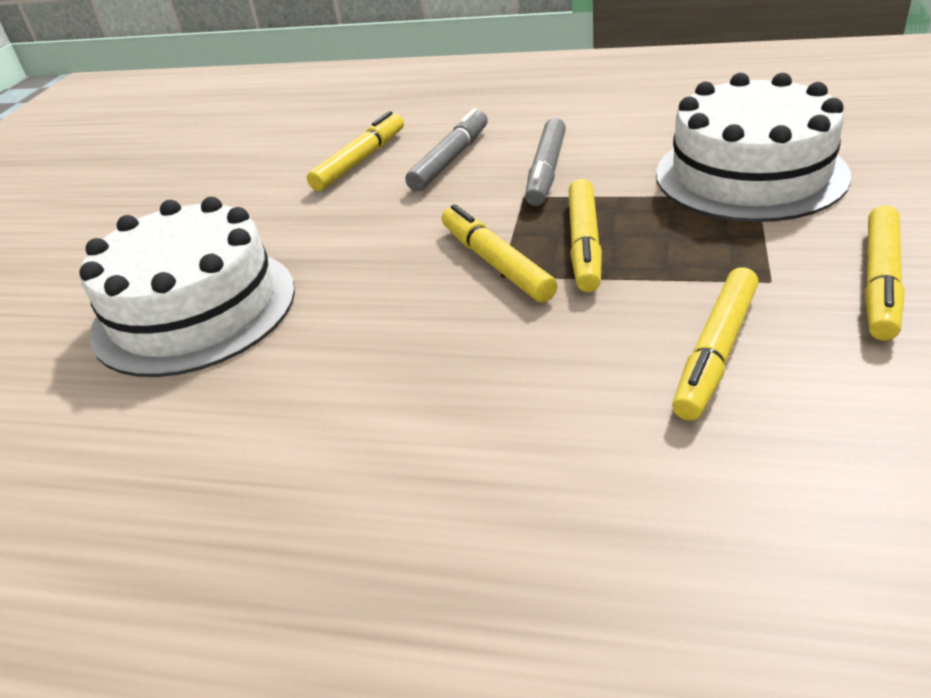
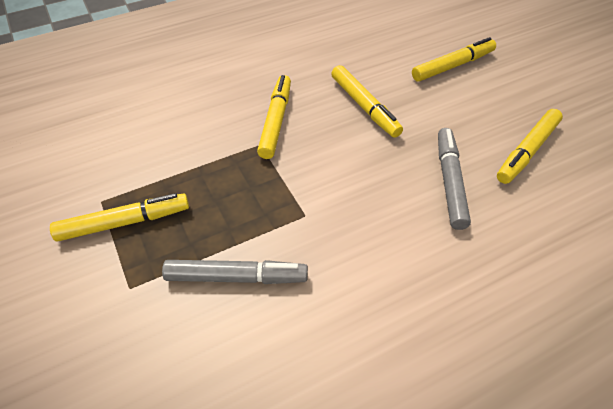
white cake: [79,197,295,377] [656,73,851,222] = 2 -> none = 0

